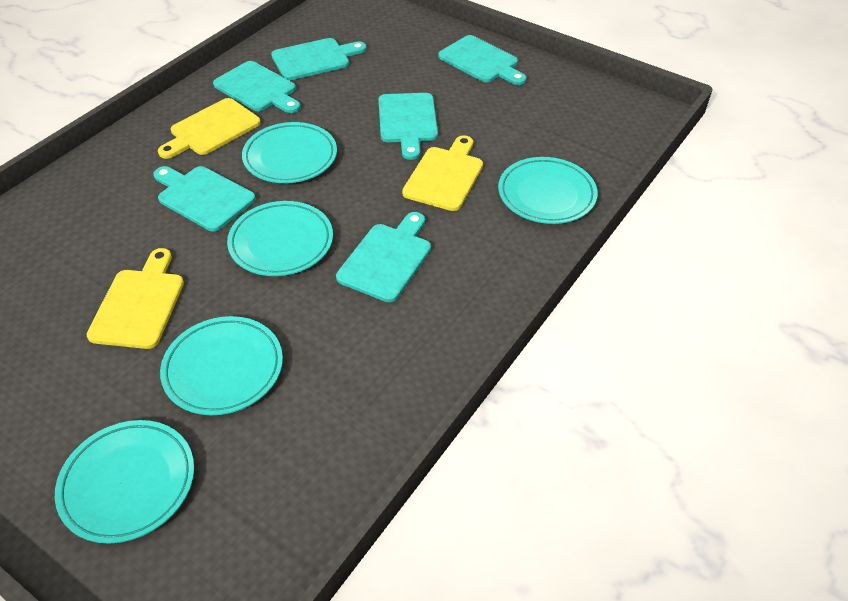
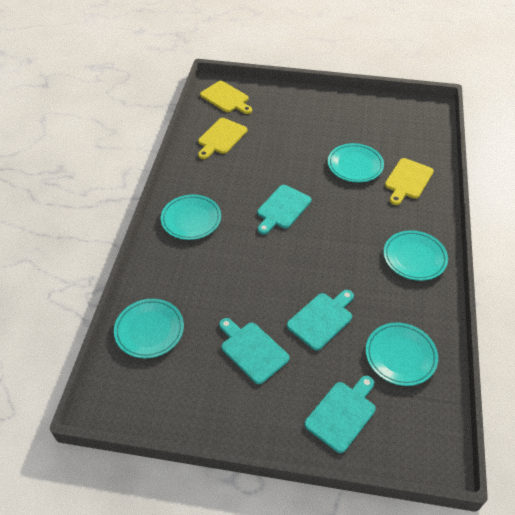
turquoise cutting board: [153,166,256,232] [213,61,301,113] [271,38,366,80] [336,212,431,302] [378,93,438,160] [438,35,526,85] = 6 -> [219,318,289,384] [257,185,312,234] [287,290,354,351] [304,376,376,453] = 4

